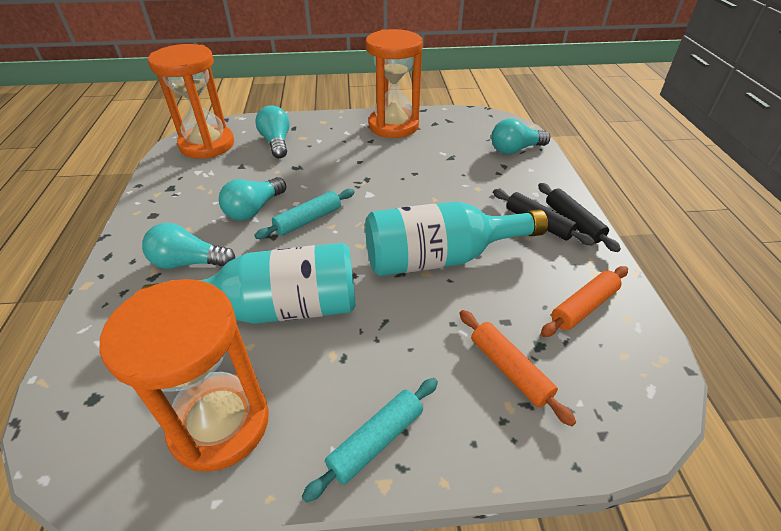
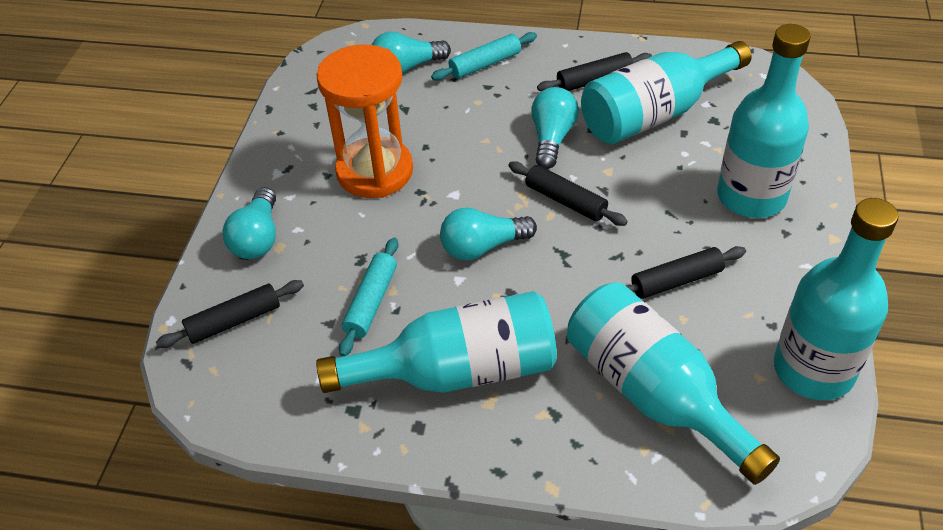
black rolling pin: [493,189,595,245] [538,183,621,252] = 2 -> [156,280,304,348] [508,161,628,226] [537,52,652,91] [627,246,746,299] = 4
orange hourglass: [99,279,269,472] [148,44,234,159] [366,29,423,138] = 3 -> [317,44,413,198] = 1
orange rolling pin: [459,310,576,426] [541,266,628,337] = 2 -> none = 0
turquoise bottle: [141,243,356,324] [365,202,548,276] = 2 -> [316,291,557,393] [567,283,780,485] [581,41,752,144] [717,24,811,218] [774,198,898,400] = 5

